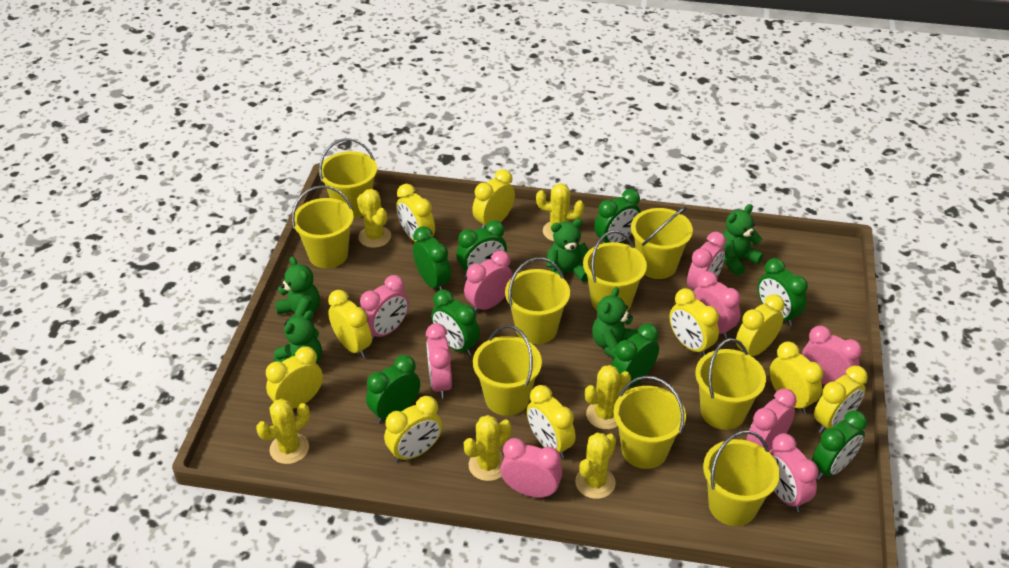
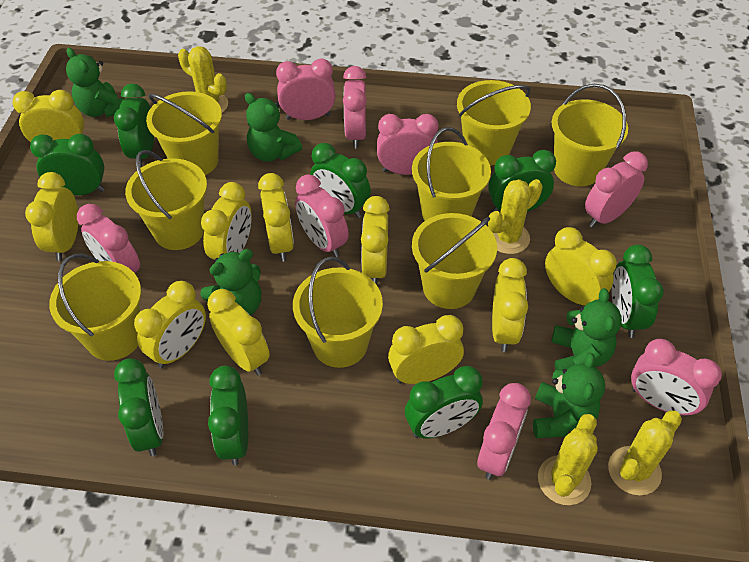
pink clock: [360,275,409,341] [426,323,452,399] [464,250,513,313] [500,438,562,498] [687,232,726,290] [694,271,741,339] [746,389,797,451] [769,433,818,512] [802,326,862,385] = 9 -> [77,204,140,273] [276,58,336,120] [295,174,349,257] [343,66,367,149] [377,114,438,175] [477,383,531,480] [585,151,648,228] [631,339,722,416] = 8
yellow bucket: [292,185,354,268] [319,138,377,218] [473,325,542,416] [505,257,570,344] [583,230,647,311] [614,376,686,469] [631,207,693,279] [695,338,766,430] [703,430,780,526] = 9 -> [49,254,141,361] [125,150,207,250] [146,91,222,175] [293,257,383,368] [412,127,491,221] [412,213,497,309] [457,80,531,165] [552,84,628,186] = 8
yellow cactus: [256,399,310,464] [357,189,391,248] [464,415,512,481] [536,183,584,241] [575,432,616,499] [585,365,631,429] = 6 -> [178,46,228,113] [488,179,543,254] [538,414,598,505] [608,410,682,495] = 4

